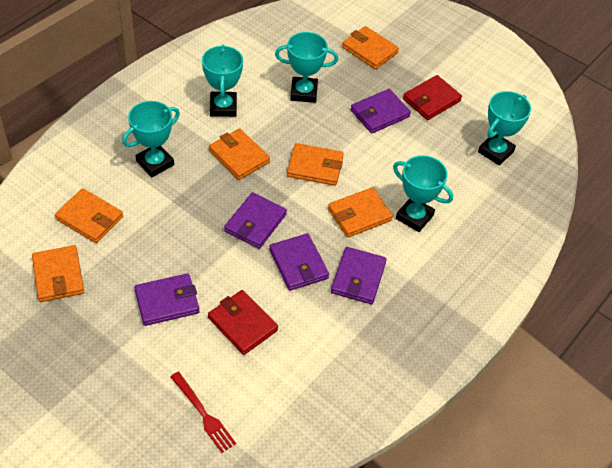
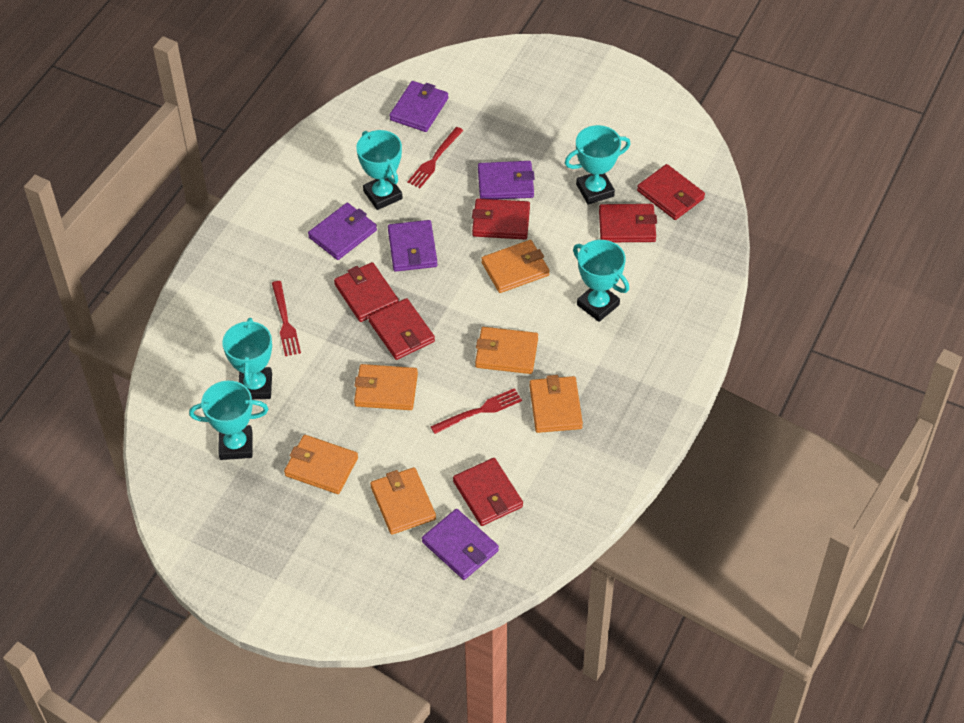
red fork: [171,372,236,453] = 1 -> [272,281,301,356] [407,127,463,188] [430,388,522,434] = 3
red wallet: [208,290,278,355] [403,75,462,120] = 2 -> [334,262,399,322] [368,298,435,360] [453,458,523,526] [472,198,530,239] [599,204,657,242] [637,164,705,220] = 6

